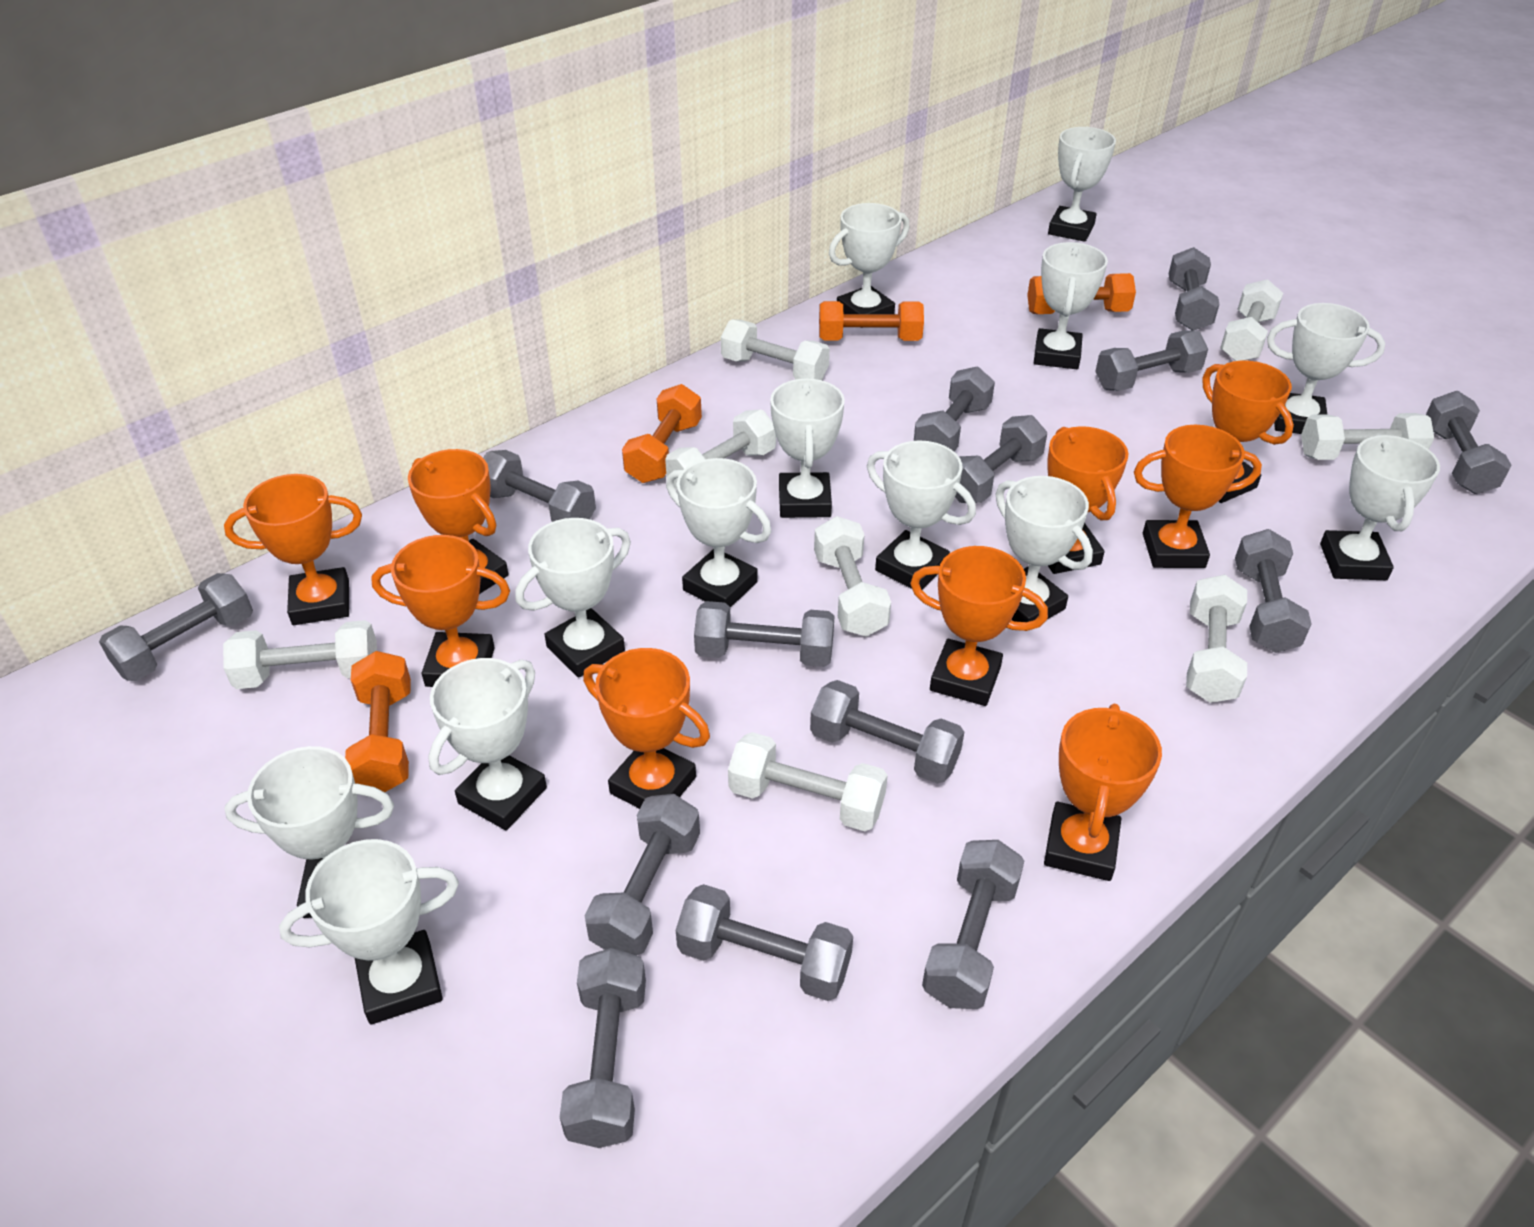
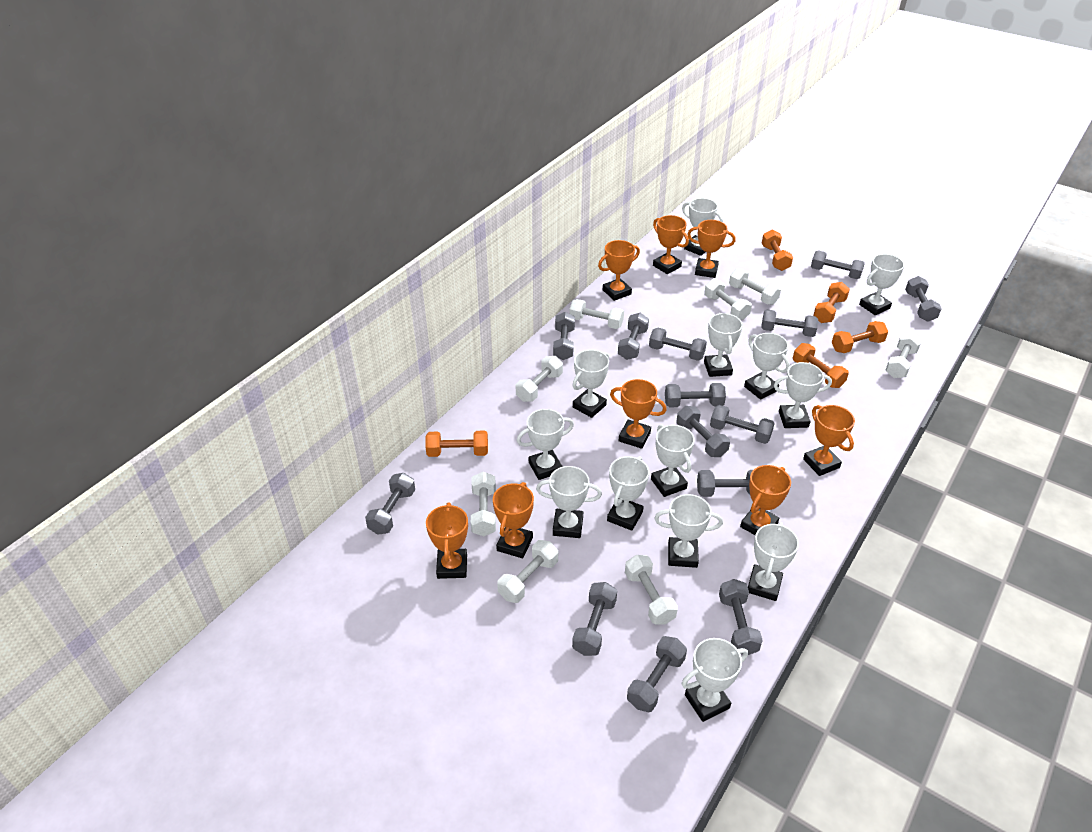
orange dumbbell: [345,651,411,792] [622,384,702,483] [819,301,924,341] [1027,273,1136,314] = 4 -> [426,431,488,457] [762,229,793,271] [793,343,849,388] [813,282,850,323] [832,321,888,353] = 5
orange trophy: [224,474,362,625] [371,535,510,687] [408,449,509,594] [583,648,710,809] [910,546,1048,706] [1044,704,1162,881] [1047,426,1129,574] [1134,425,1262,568] [1202,360,1294,503] = 9 -> [426,502,468,579] [493,482,534,558] [598,240,640,301] [610,379,667,449] [653,215,689,274] [687,220,736,278] [740,465,791,535] [803,405,855,476] = 8

